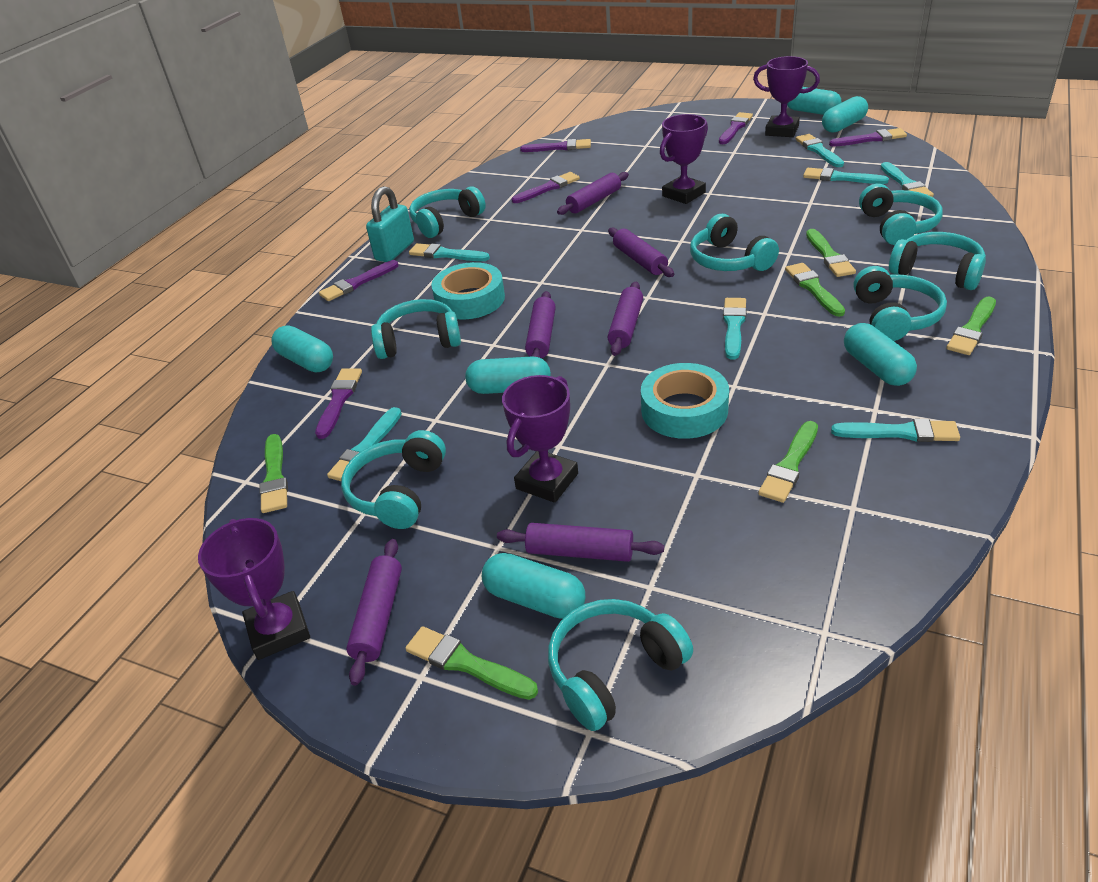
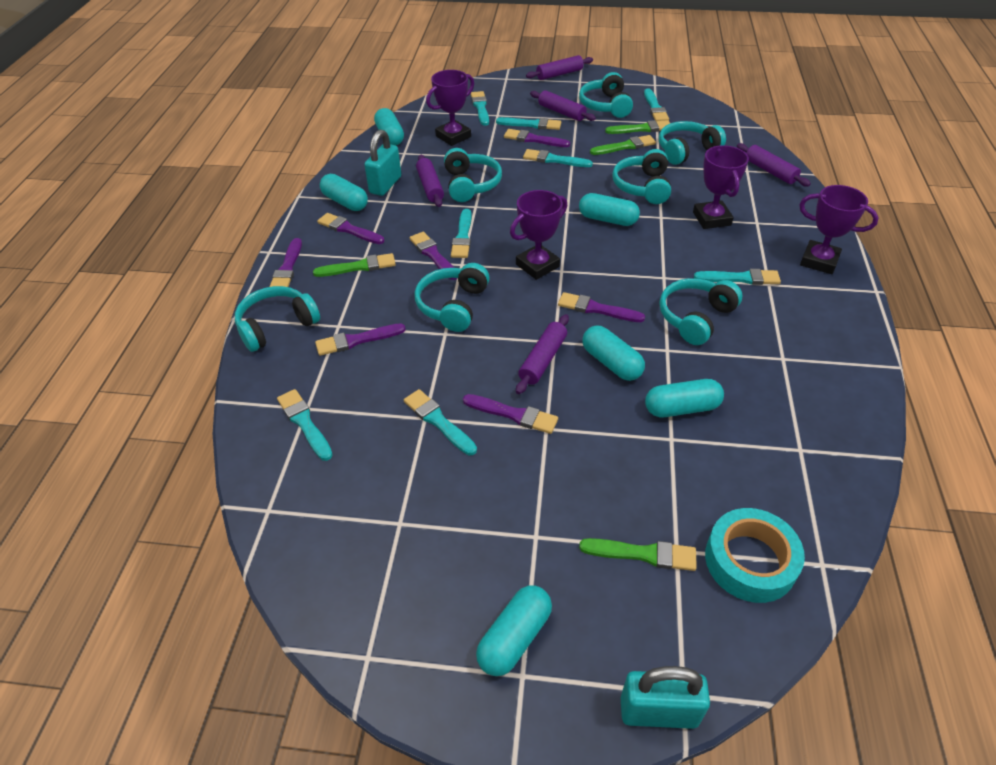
green brush: [260,434,288,513] [405,626,538,700] [758,421,818,503] [785,263,845,317] [806,229,856,277] [946,296,996,355] = 6 -> [313,253,396,277] [579,538,697,571] [590,135,656,155] [605,120,670,134] = 4
purple brush: [315,368,362,439] [319,260,398,301] [512,172,580,203] [520,139,591,152] [719,112,753,144] [829,128,907,147] = 6 -> [269,238,302,287] [315,323,406,356] [317,213,384,244] [410,232,457,280] [463,394,558,434] [504,129,570,147] [558,292,645,322] = 7
purple rolling pin: [346,539,402,686] [497,523,664,562] [525,291,556,358] [557,172,629,215] [608,228,674,277] [608,282,643,356] = 6 -> [416,155,444,207] [516,314,569,394] [526,55,593,80] [530,90,596,121] [737,143,811,187] = 5
turquoise brush: [327,407,402,481] [409,243,490,261] [723,298,747,360] [796,134,844,167] [803,168,889,184] [831,419,960,442] [880,162,934,197] = 7 -> [277,389,333,461] [404,389,477,455] [451,209,472,258] [471,91,489,126] [496,117,561,130] [523,149,593,167] [644,88,669,121] [694,269,781,285] = 8
turquoise headphones: [341,430,446,529] [371,299,461,359] [409,186,486,238] [548,599,693,731] [690,214,779,271] [853,266,947,341] [859,184,943,245] [889,232,986,290] = 8 -> [235,286,320,352] [415,263,490,332] [444,148,502,202] [579,72,633,118] [612,149,671,204] [659,121,726,165] [659,278,742,345] = 7
turquoise padlock: [366,186,414,262] = 1 -> [364,130,401,196] [621,666,710,729] = 2
turquoise tape: [431,262,505,319] [641,363,729,439] = 2 -> [705,508,805,603] = 1

